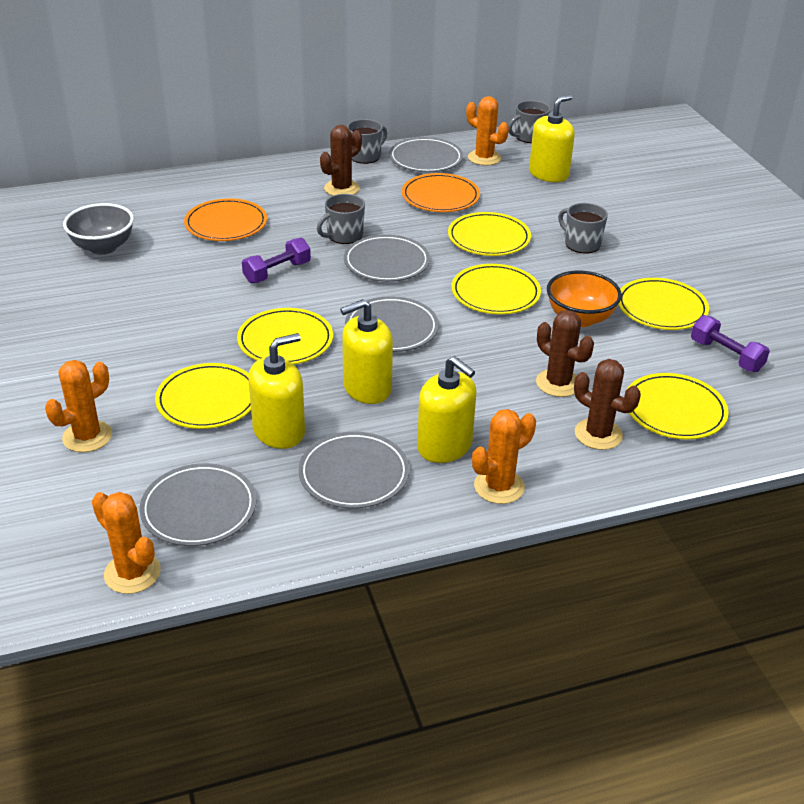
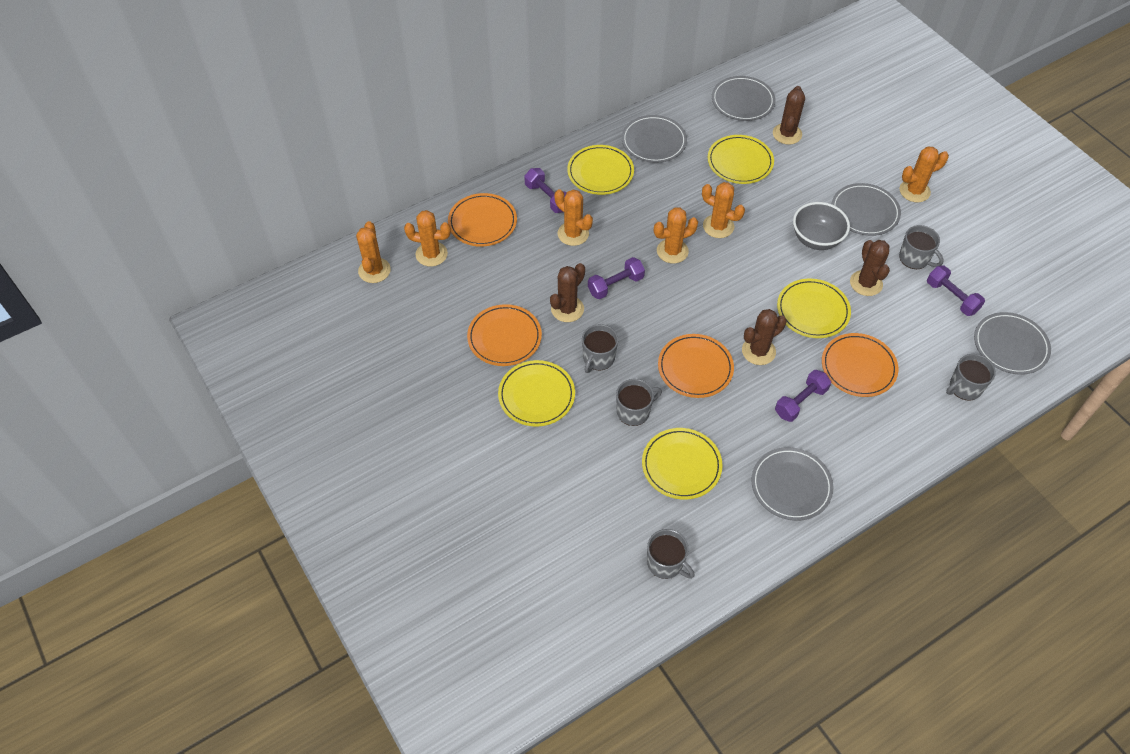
brown cactus: [320,125,362,196] [536,310,594,397] [574,359,641,450] = 3 -> [550,263,585,322] [742,309,787,365] [773,86,805,145] [850,240,890,296] = 4
grey mug: [317,194,365,244] [347,119,387,164] [508,101,551,143] [558,203,608,254] = 4 -> [582,324,618,373] [616,379,662,426] [647,529,694,579] [899,225,944,269] [946,354,996,401] = 5
orange bowl: [547,271,622,327] = 1 -> none = 0
orange cactus: [45,360,112,452] [92,492,161,594] [466,96,509,166] [472,409,536,504] = 4 -> [356,221,391,283] [404,210,451,267] [555,189,593,246] [654,207,698,263] [702,182,745,238] [900,146,949,203] = 6
orange plate: [184,198,267,241] [402,173,480,212] = 2 -> [448,193,517,247] [467,304,542,366] [658,334,734,398] [822,333,898,397] = 4
purple dumbbell: [242,238,311,283] [691,315,770,372] = 2 -> [524,168,567,213] [588,257,645,299] [775,370,831,422] [927,265,985,316] = 4
yellow plate: [155,363,251,429] [237,308,333,364] [448,212,531,256] [451,264,541,314] [618,278,709,330] [627,373,729,439] = 6 -> [498,360,575,427] [567,145,634,195] [642,428,723,500] [708,135,774,184] [777,279,851,338] = 5
yellow soap dispenser: [248,333,305,449] [340,299,393,404] [417,356,476,463] [529,95,575,182] = 4 -> none = 0

